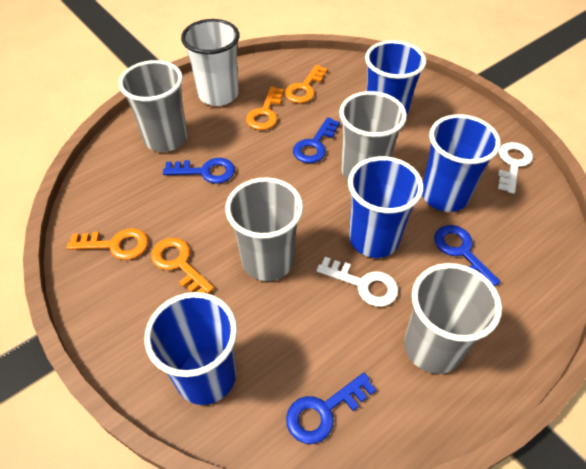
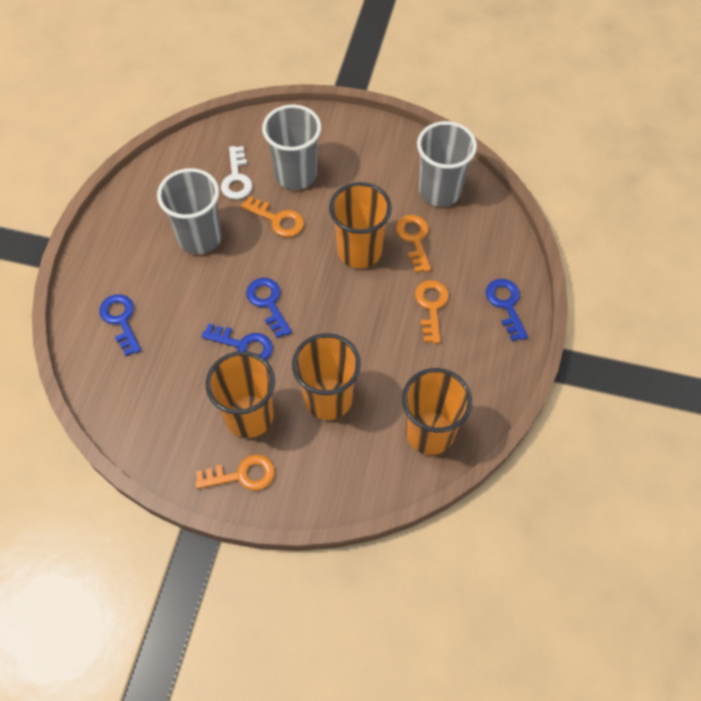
blue cup: [144,292,237,405] [348,156,424,258] [365,40,426,116] [422,114,501,212] = 4 -> none = 0
grey cup: [119,60,188,152] [225,177,303,281] [339,91,407,180] [404,263,502,374] = 4 -> [157,168,222,254] [262,105,321,190] [417,121,477,207] = 3
orange cup: none = 0 -> [206,351,275,438] [292,333,361,420] [329,182,392,268] [402,368,472,455] = 4
white cup: [181,19,240,106] = 1 -> none = 0
white key: [317,257,398,307] [498,142,533,194] = 2 -> [221,146,253,199] = 1

